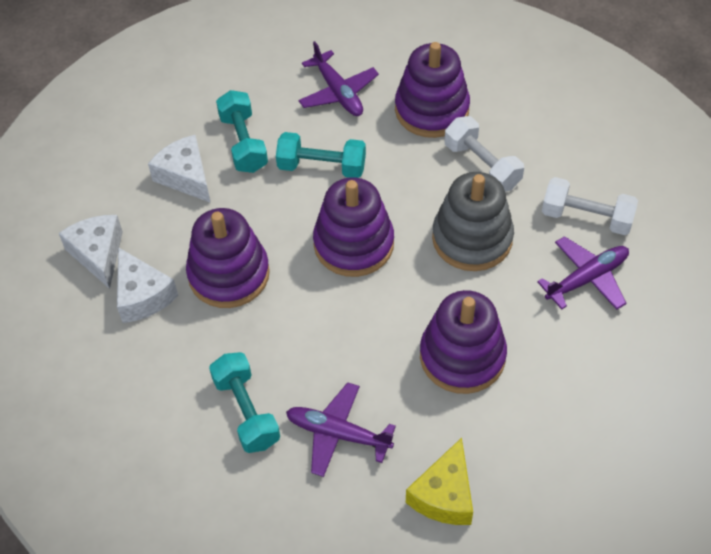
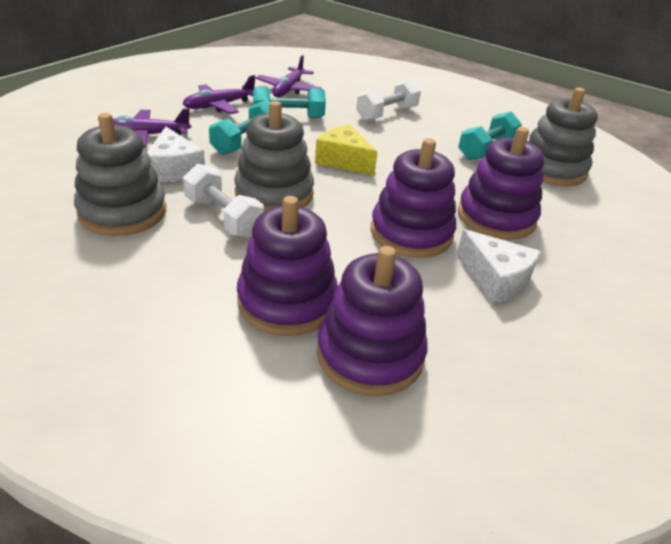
grey stacking toy: [432,172,514,271] = 1 -> [74,113,166,236] [234,101,314,212] [528,88,598,186] = 3
white cheese: [59,215,123,289] [117,247,178,323] [148,134,211,203] = 3 -> [147,127,205,182] [457,229,541,304] = 2

